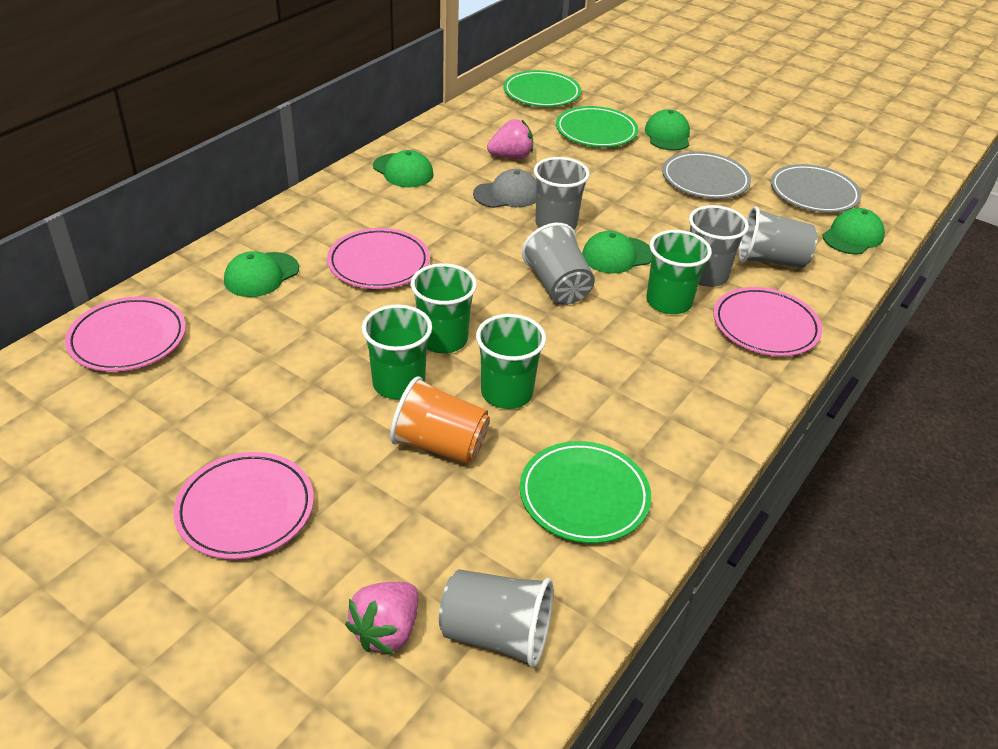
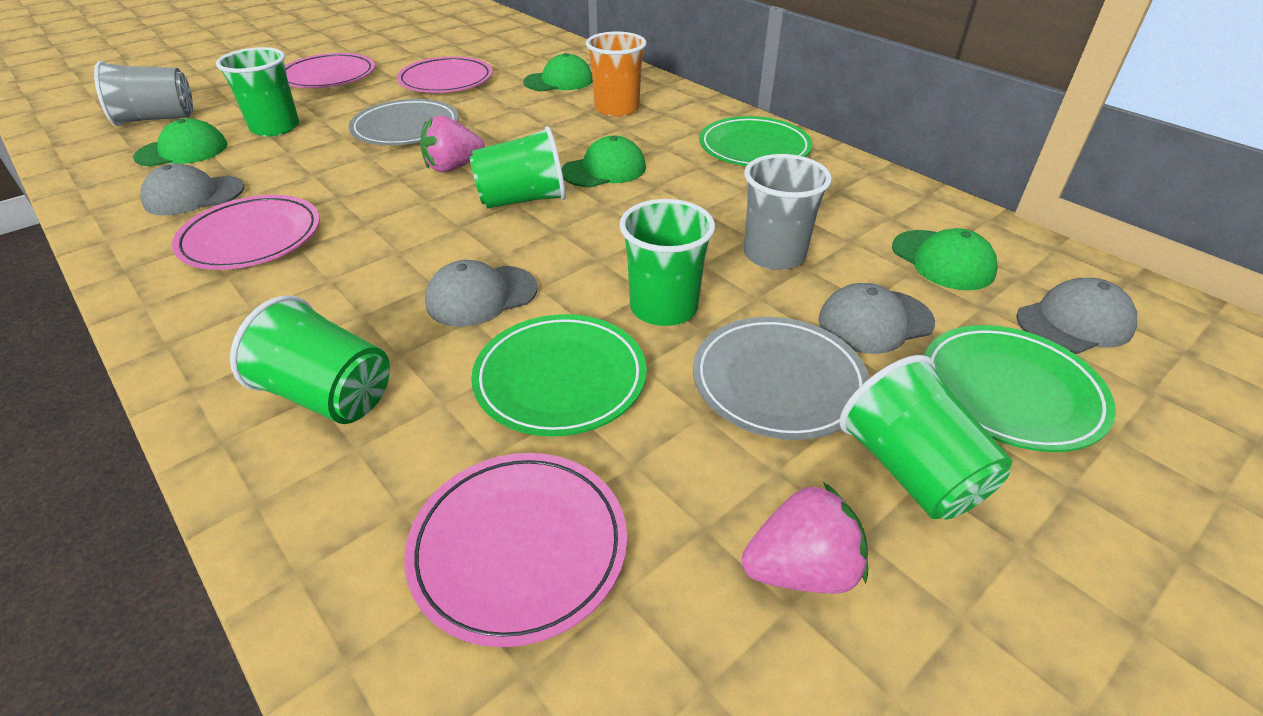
green cap: [224,251,299,297] [373,150,434,188] [582,231,651,274] [645,109,690,150] [822,208,885,255] = 5 -> [133,119,227,167] [523,53,593,91] [562,136,646,187] [892,228,998,290] = 4
green cup: [362,304,432,400] [410,263,477,353] [476,314,546,409] [646,230,712,314] = 4 -> [216,47,299,136] [230,295,390,424] [469,126,566,208] [619,199,715,326] [839,355,1012,520] = 5
grey cap: [473,169,537,208] = 1 -> [140,163,244,215] [425,260,538,327] [818,283,935,354] [1017,278,1137,354] = 4
grey cup: [439,570,553,667] [522,223,595,305] [534,157,590,230] [689,205,749,287] [739,206,817,268] = 5 -> [94,61,193,126] [744,154,832,270] = 2

